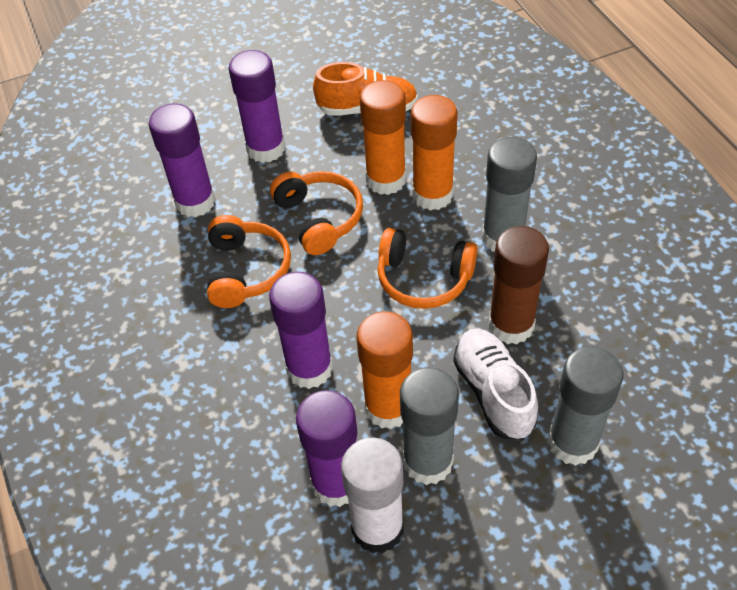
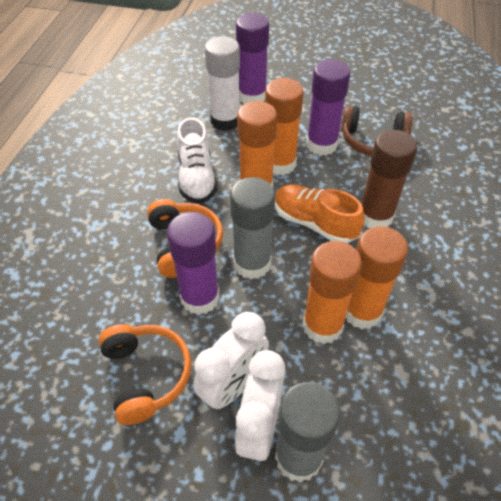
brown headphones: none = 0 -> [341,105,413,156] = 1
grey glue stick: [400,367,459,485] [482,137,537,252] [548,347,623,466] = 3 -> [230,177,275,279] [275,382,340,483] = 2
orange glue stick: [356,311,413,429] [359,80,406,195] [411,95,458,210] = 3 -> [237,101,277,187] [265,78,304,176] [303,241,362,344] [346,226,408,329] = 4
orange headphones: [207,215,291,308] [270,171,363,255] [377,228,478,309] = 3 -> [98,324,191,425] [147,199,223,278] = 2
purple glue stick: [149,104,216,217] [229,50,285,163] [269,272,333,389] [296,390,357,507] = 4 -> [167,212,220,315] [236,13,269,104] [306,59,350,156] = 3
white clock: none = 0 -> [193,312,269,410] [235,350,285,462] = 2

